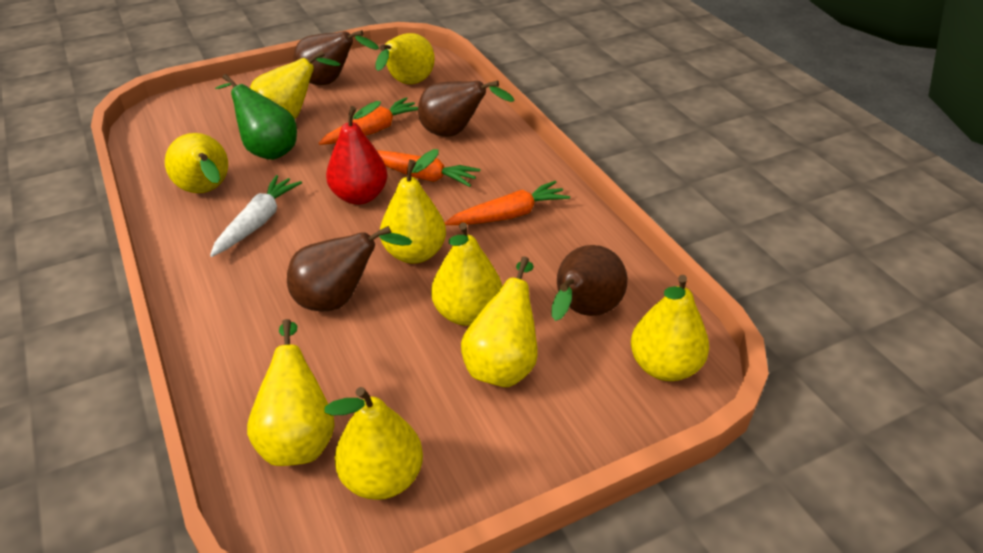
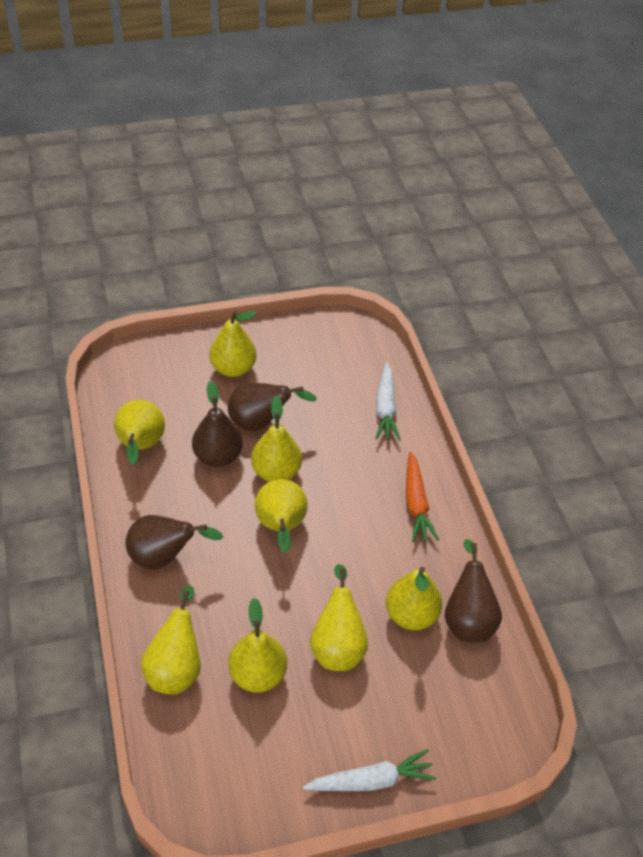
green pear: [215,74,297,160] = 1 -> none = 0
orange carrot: [319,97,418,145] [376,150,481,187] [445,181,570,225] = 3 -> [406,452,439,542] = 1
red pear: [326,101,388,205] = 1 -> none = 0
white carrot: [210,175,302,257] = 1 -> [303,749,436,791] [375,362,401,441] = 2
yellow pear: [165,133,228,193] [247,319,335,466] [250,51,340,119] [324,387,423,500] [375,33,435,84] [380,149,446,263] [431,222,502,326] [461,257,538,387] [631,275,709,381] = 9 -> [114,400,165,465] [141,585,201,694] [209,311,257,377] [228,598,287,693] [251,396,302,482] [255,479,308,553] [310,564,368,671] [386,567,442,630] = 8

